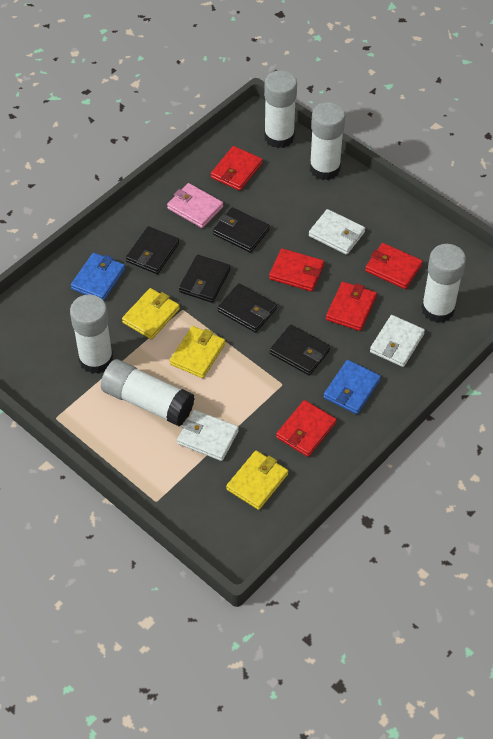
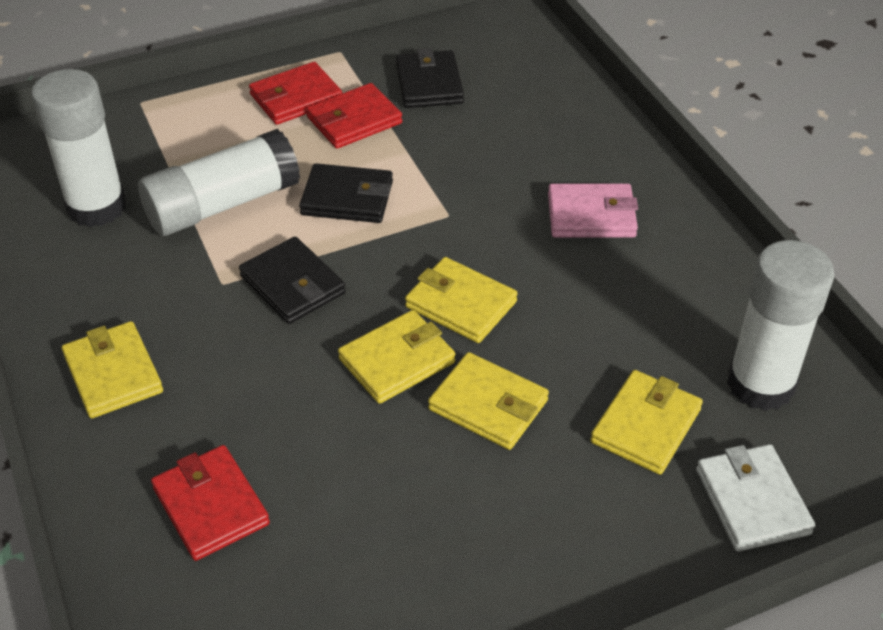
black wallet: [126,226,179,274] [179,255,230,303] [213,207,270,253] [218,283,277,333] [270,325,330,375] = 5 -> [239,237,346,324] [299,163,393,223] [396,48,464,108] = 3
blue wallet: [71,253,125,301] [324,360,381,414] = 2 -> none = 0
red wallet: [211,146,262,191] [269,248,324,292] [276,400,336,457] [326,282,377,331] [365,243,423,289] = 5 -> [151,445,270,561] [249,62,342,125] [306,83,402,149] = 3
white glue stick: [70,295,113,374] [101,359,195,426] [264,70,297,148] [310,102,345,180] [421,244,466,323] = 5 -> [31,69,126,227] [138,129,300,236] [727,240,834,411] = 3
white wallet: [177,410,239,461] [309,209,365,255] [370,315,425,367] = 3 -> [696,444,815,551] = 1
yellow wallet: [122,288,180,340] [170,326,225,378] [226,451,288,510] = 3 -> [62,321,163,418] [338,310,455,404] [405,257,518,343] [428,352,549,450] [590,370,703,475] = 5

